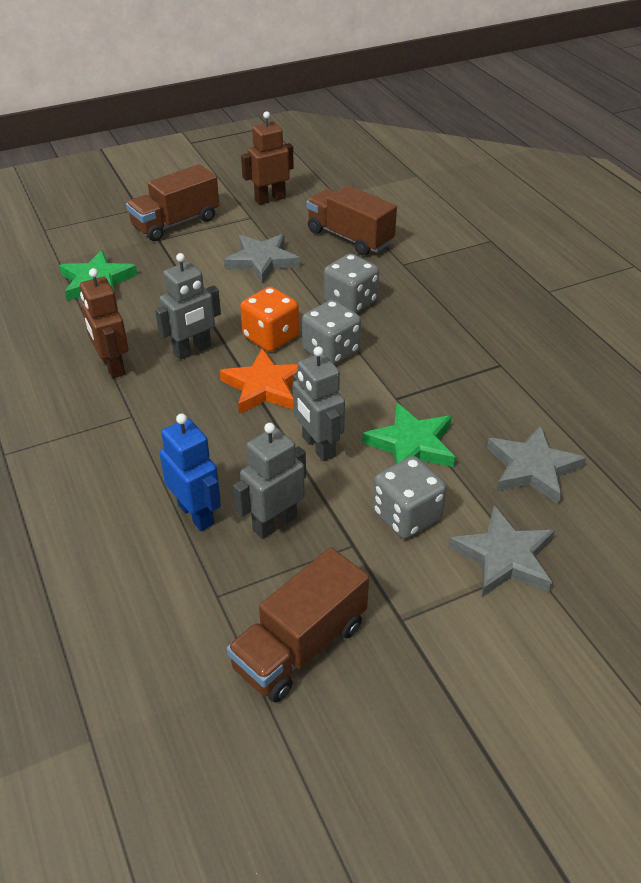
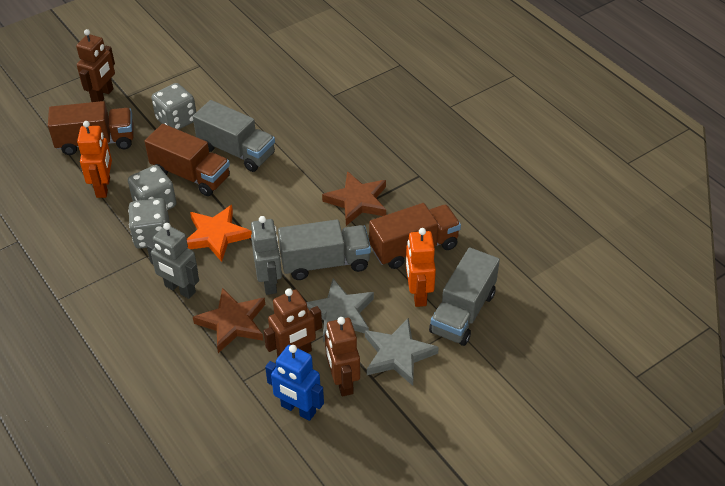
brown robot: [80,268,128,378] [241,111,294,205] = 2 -> [76,29,115,102] [264,288,322,357] [325,317,360,396] = 3
brown star: none = 0 -> [193,288,265,353] [322,171,386,226] = 2
green star: [59,250,138,301] [362,403,455,467] = 2 -> none = 0
grey robot: [155,253,221,360] [233,423,306,539] [293,346,345,461] = 3 -> [147,223,199,299] [251,216,282,295] = 2
grey star: [224,234,300,284] [449,506,555,597] [487,425,586,505] = 3 -> [306,279,374,342] [365,318,439,386] = 2
grey truck: none = 0 -> [193,100,275,172] [278,220,371,280] [429,248,500,346] = 3
orange dice: [240,287,299,352] = 1 -> none = 0
orange robot: none = 0 -> [77,121,112,198] [406,228,436,307] = 2

